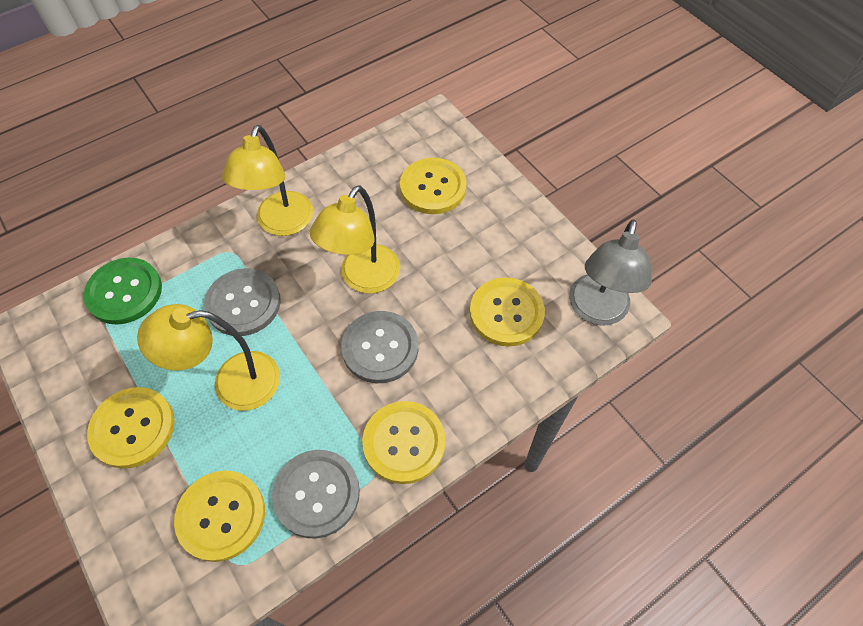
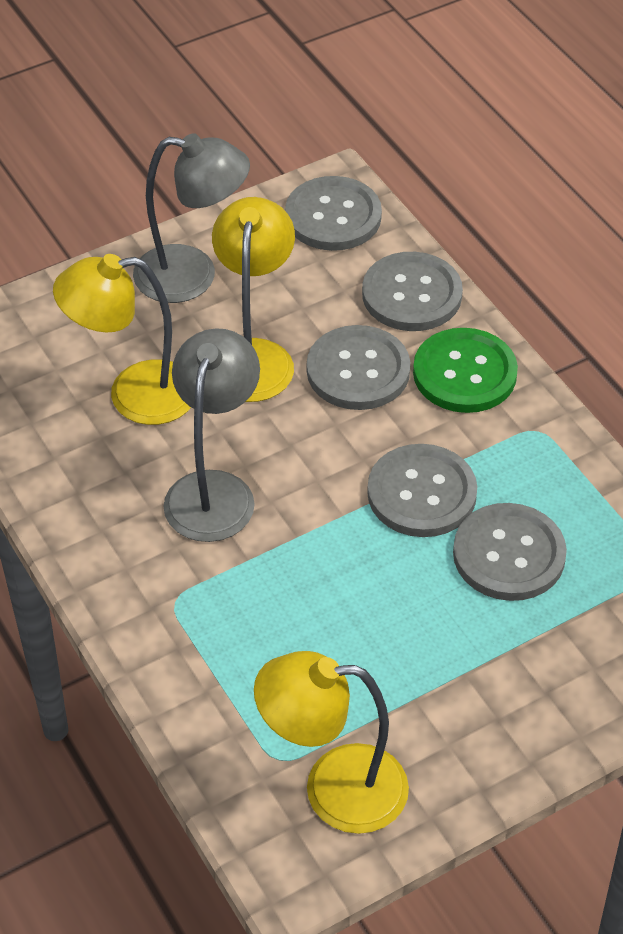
grey button: [204,268,281,336] [272,450,360,538] [341,311,418,383] = 3 -> [285,176,382,251] [307,325,410,410] [362,252,463,331] [367,444,477,537] [453,503,567,601] = 5
grey lamp: [569,219,652,326] = 1 -> [133,133,250,303] [163,328,260,542] = 2
yellow button: [87,387,175,469] [174,470,265,562] [362,401,446,484] [400,158,467,214] [470,277,545,347] = 5 -> none = 0

